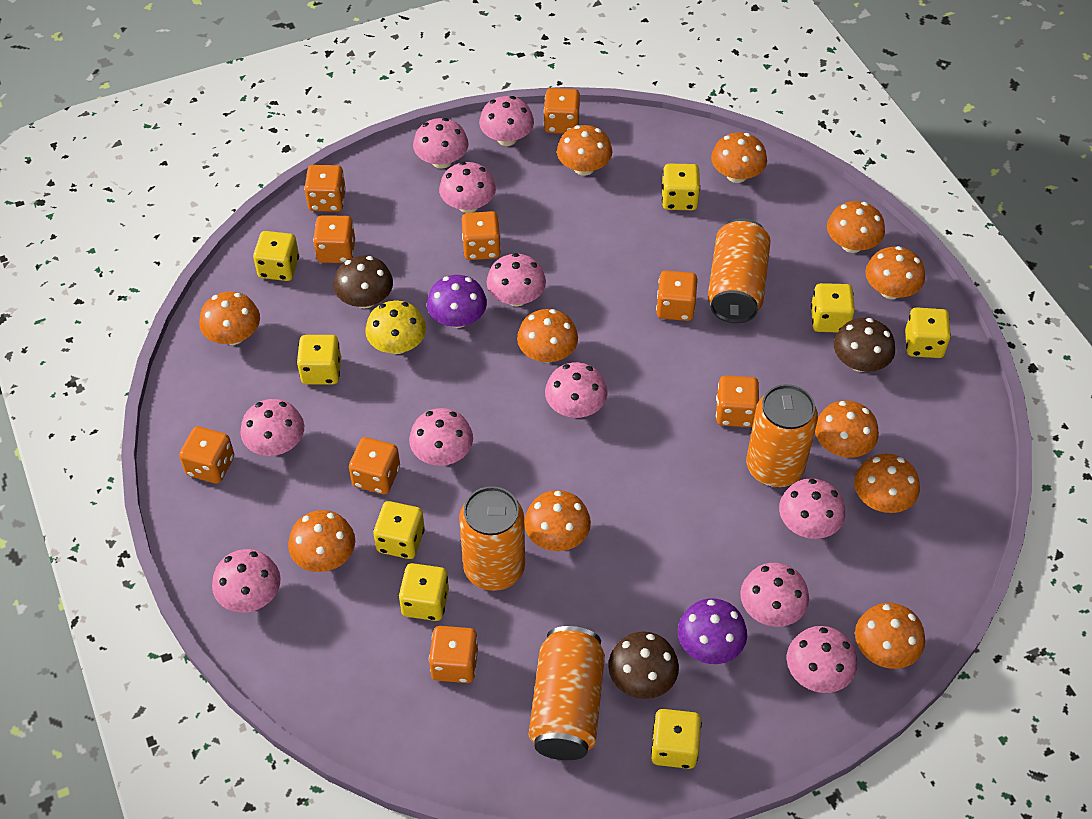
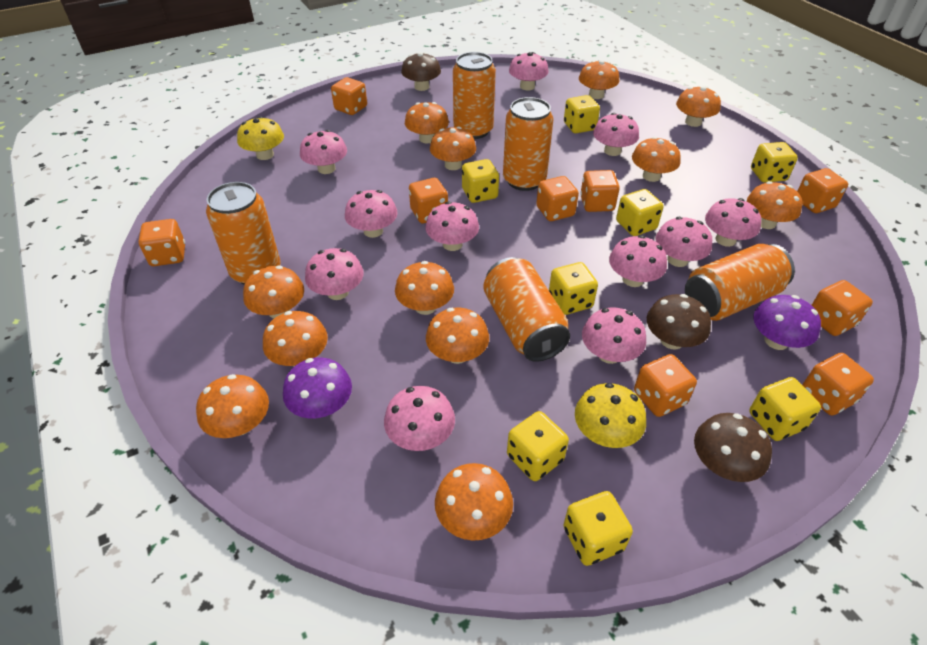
orange can: [459,486,525,591] [529,626,605,760] [708,218,771,323] [746,384,818,487] = 4 -> [206,182,280,285] [453,52,496,139] [483,257,570,362] [503,97,553,191] [685,244,795,321] = 5
orange mushroom: [199,291,260,345] [288,510,355,572] [517,309,578,363] [524,490,591,551] [557,125,612,176] [711,132,767,183] [815,401,879,458] [827,201,885,253] [854,454,920,513] [855,603,925,669] [865,246,925,299] = 11 -> [196,374,269,438] [243,265,304,318] [263,311,328,367] [395,261,454,315] [405,102,449,143] [426,308,489,364] [430,127,476,170] [435,463,513,541] [579,60,620,99] [632,137,681,182] [676,86,721,127] [747,181,802,229] = 12
yellow mushroom: [365,300,426,354] = 1 -> [237,116,284,160] [575,383,646,448] = 2

